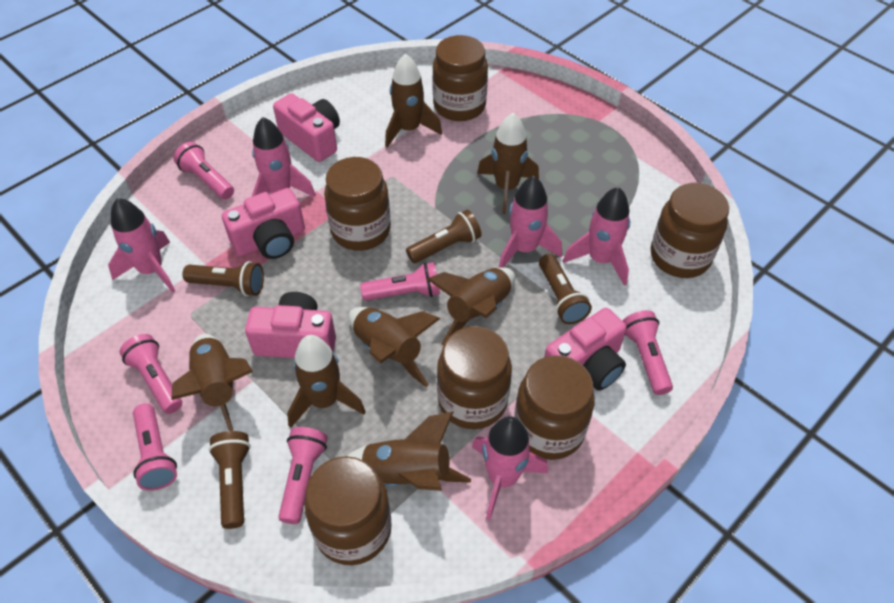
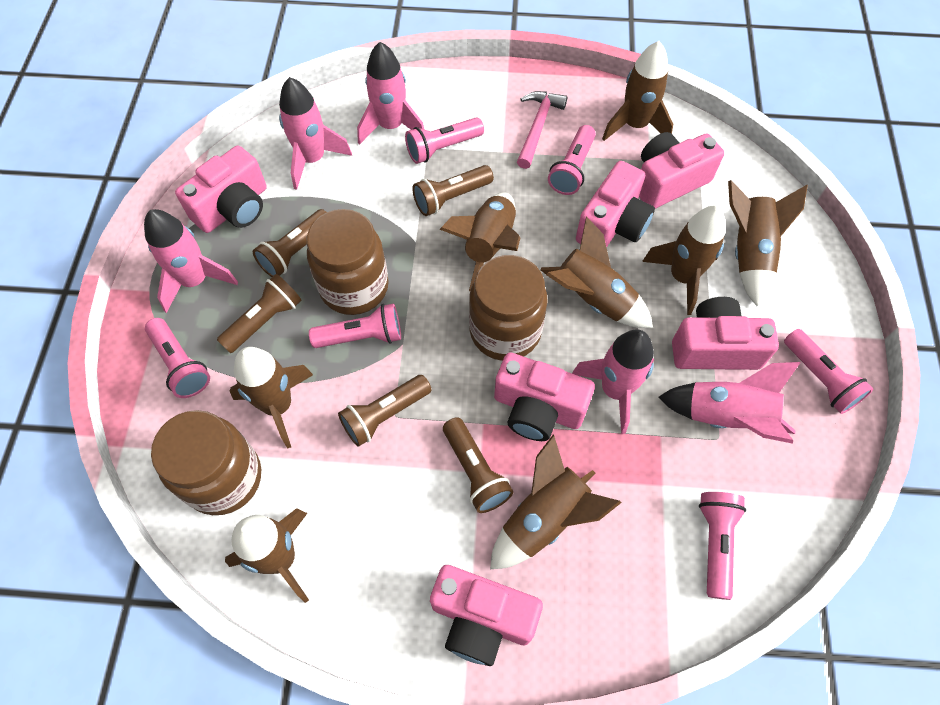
brown flashlight: [182,261,264,296] [209,431,251,529] [406,210,481,263] [539,254,592,324] = 4 -> [217,274,302,353] [253,209,326,277] [338,375,432,447] [412,165,494,216] [443,417,513,513] = 5
brown jar: [304,456,392,565] [324,157,391,251] [432,35,488,121] [437,326,512,429] [514,355,595,460] [651,183,729,278] = 6 -> [151,410,261,515] [307,209,389,315] [469,255,548,361] = 3
brown rocket: [171,334,253,431] [287,335,366,428] [347,411,471,491] [349,307,441,387] [385,53,442,148] [427,267,515,346] [477,113,539,214] = 7 -> [225,508,309,603] [230,347,313,449] [439,192,520,291] [490,435,622,569] [540,217,653,328] [602,41,673,141] [642,206,726,315] [728,180,808,306] = 8
pink camera: [222,188,305,259] [245,292,336,358] [273,93,340,162] [544,308,627,391] = 4 -> [175,145,267,233] [430,565,543,666] [494,352,595,441] [576,161,655,248] [639,132,724,209] [672,297,779,370] = 6
pink hammer: none = 0 -> [517,91,568,169] = 1

